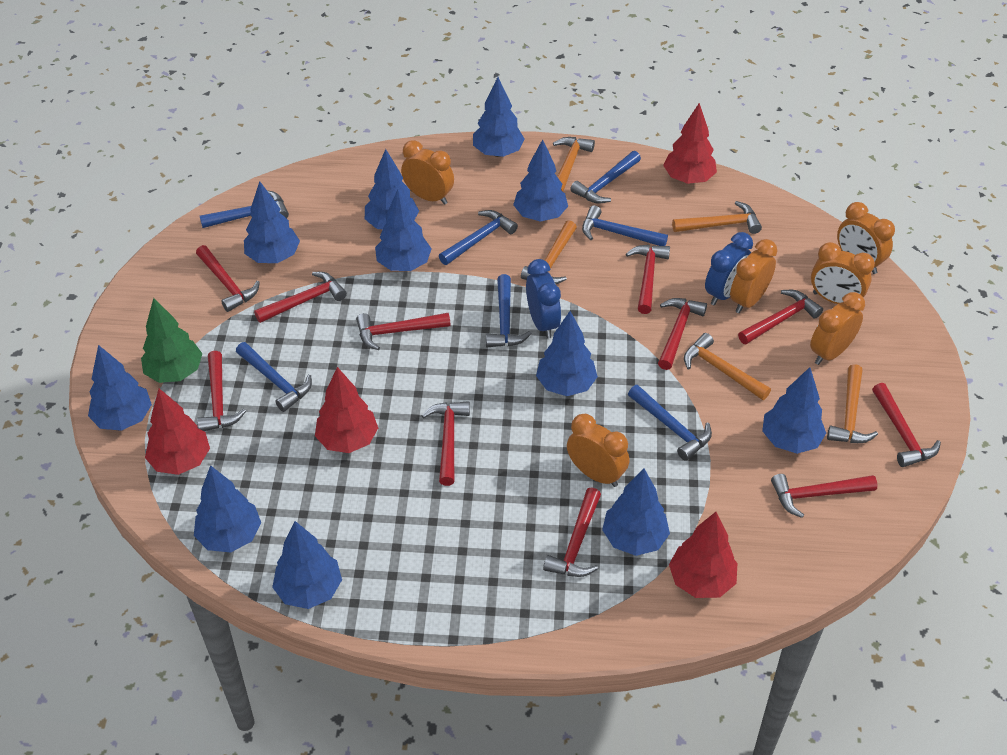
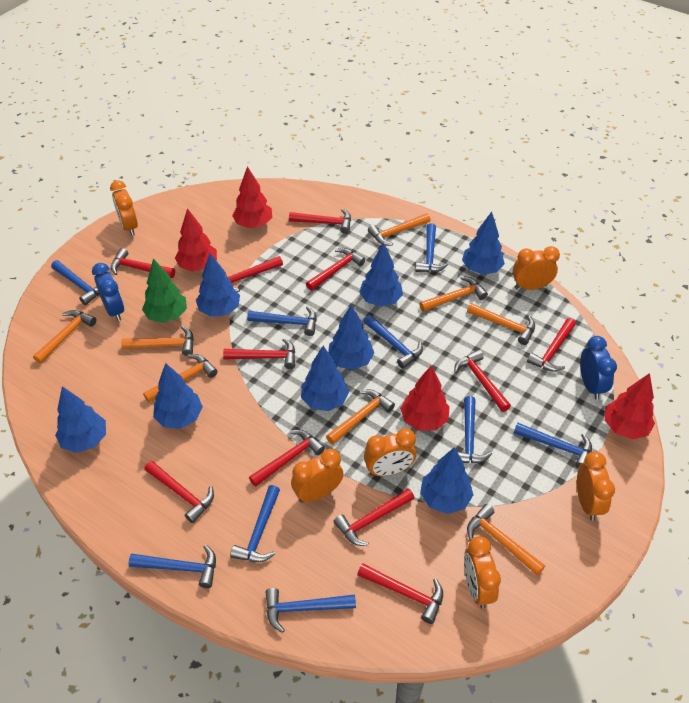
blue hammer: [200,190,289,228] [236,342,312,412] [439,210,518,265] [486,274,532,347] [570,151,641,204] [582,205,668,246] [628,385,712,461] = 7 -> [51,260,100,305] [129,545,216,588] [230,485,280,562] [247,306,317,336] [265,588,356,633] [363,315,423,369] [415,223,448,272] [457,396,492,463] [514,422,592,469] = 9
blue tree: [88,345,152,431] [194,465,261,553] [244,181,300,263] [272,521,342,609] [365,149,419,230] [375,189,432,271] [473,77,525,157] [513,139,568,222] [536,311,598,396] [602,468,670,556] [762,367,826,454] = 11 -> [55,386,106,453] [153,363,203,429] [196,253,240,317] [301,346,349,411] [328,305,374,370] [359,243,403,307] [420,447,473,514] [462,212,505,275] = 8
orange hammer: [521,220,577,284] [553,137,595,191] [672,201,762,234] [684,333,771,400] [827,364,878,443] = 5 -> [33,310,96,364] [121,326,194,356] [143,354,218,402] [326,389,395,445] [368,213,431,246] [419,276,488,312] [467,303,535,345] [467,504,545,576] = 8

